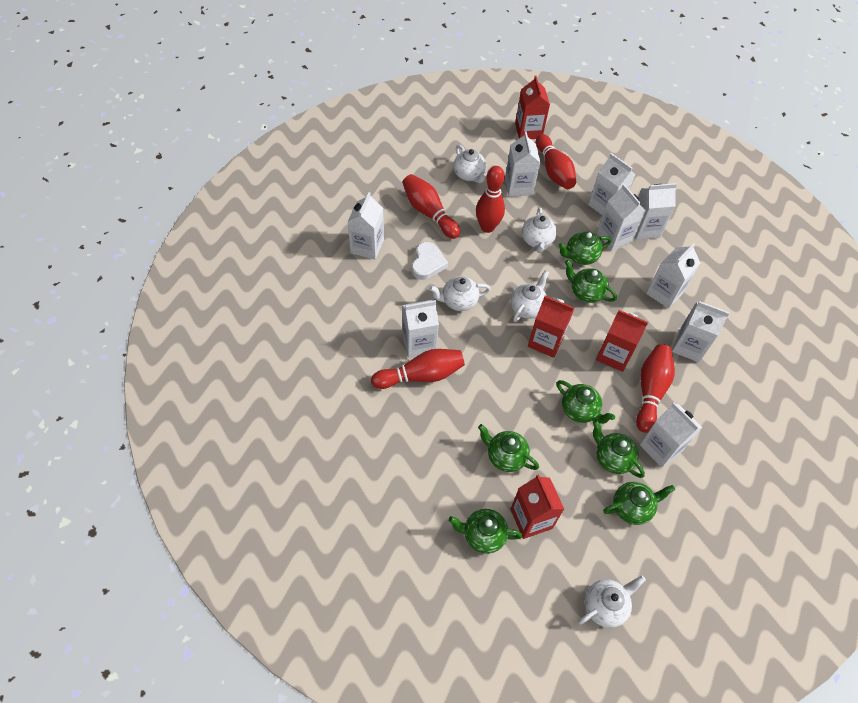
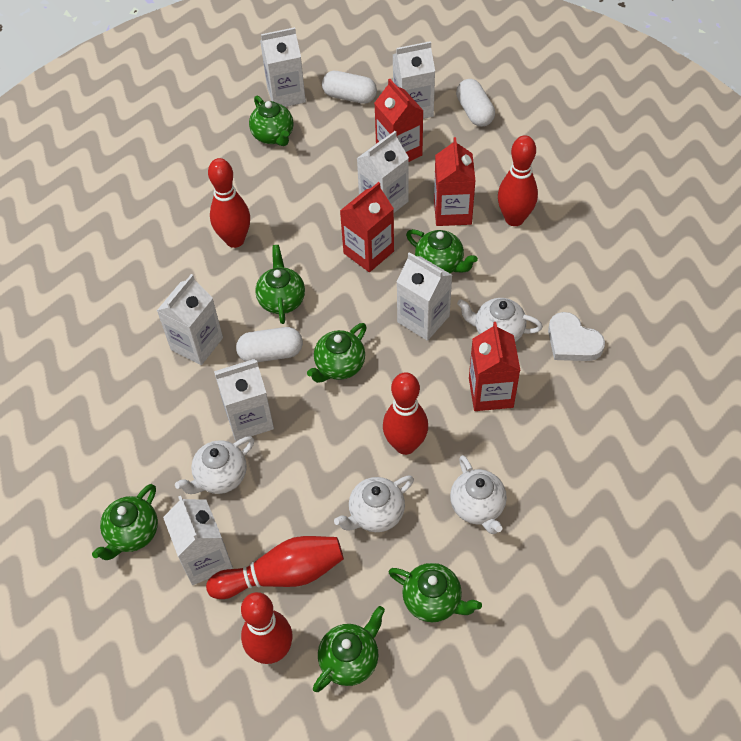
white capsule: none = 0 -> [236,327,303,362] [322,71,377,104] [456,79,495,127] = 3
white carton: [347,192,384,260] [402,300,439,358] [505,131,540,196] [588,153,635,216] [597,184,646,251] [635,183,677,240] [640,402,702,468] [646,243,700,309] [672,301,730,362] = 9 -> [157,274,223,365] [163,496,233,585] [214,359,274,441] [260,27,306,107] [357,131,409,213] [393,41,435,119] [396,252,452,341] = 7
white teapot: [429,276,491,311] [453,145,487,183] [511,270,549,322] [522,207,557,253] [578,576,646,628] = 5 -> [175,436,254,494] [334,475,414,532] [450,455,507,534] [457,298,543,342] = 4

